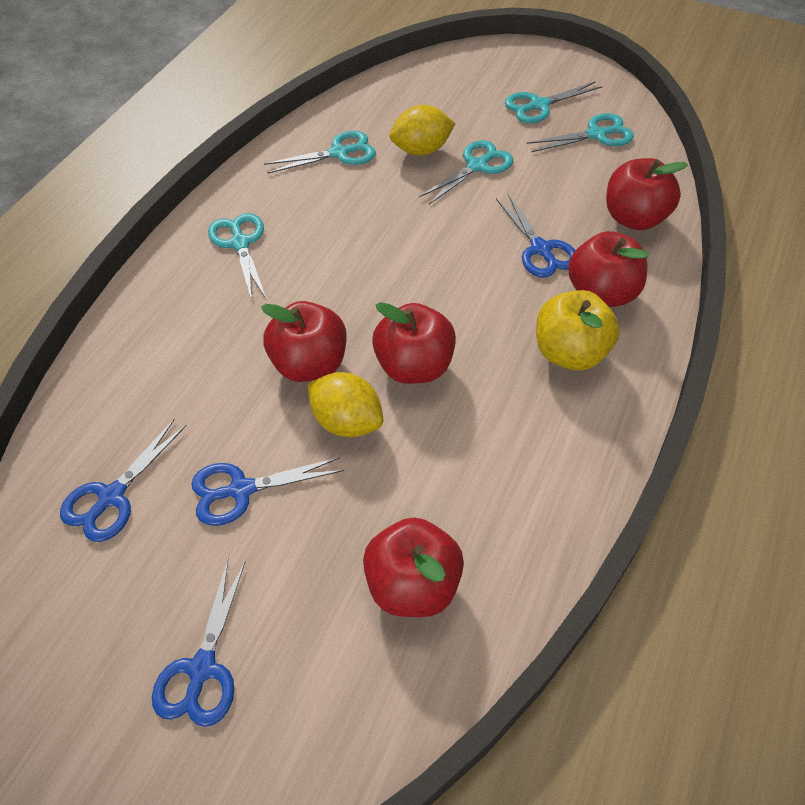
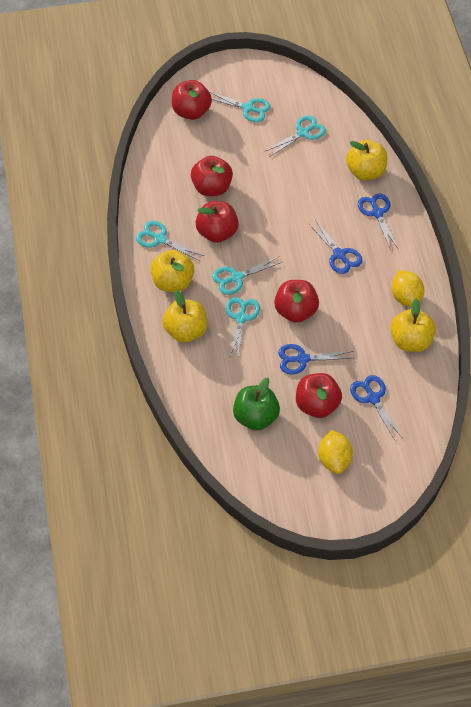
green apple: none = 0 -> [233,377,280,431] = 1
yellow apple: [536,290,620,371] = 1 -> [150,250,194,292] [162,290,207,342] [346,140,387,180] [390,298,436,352] = 4

